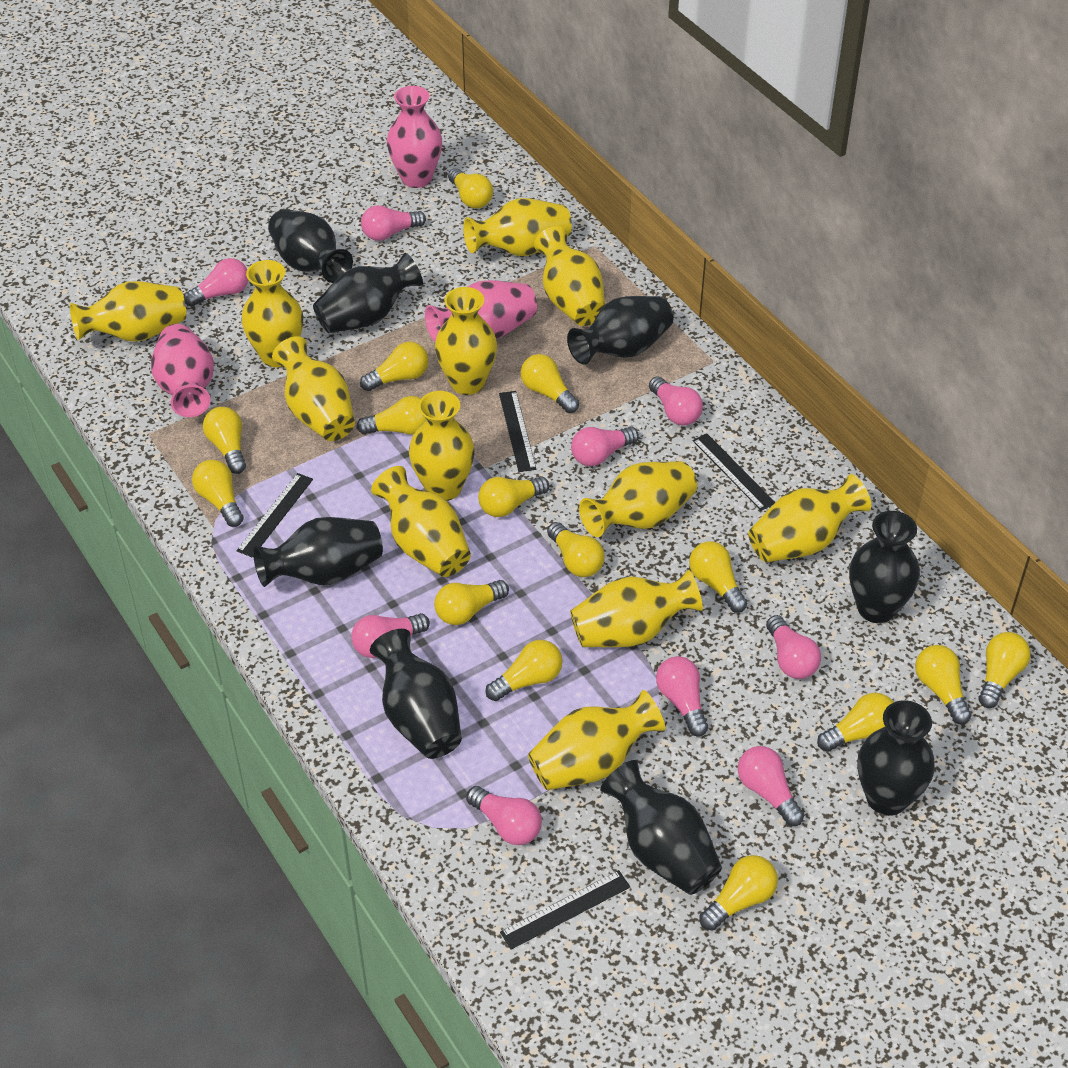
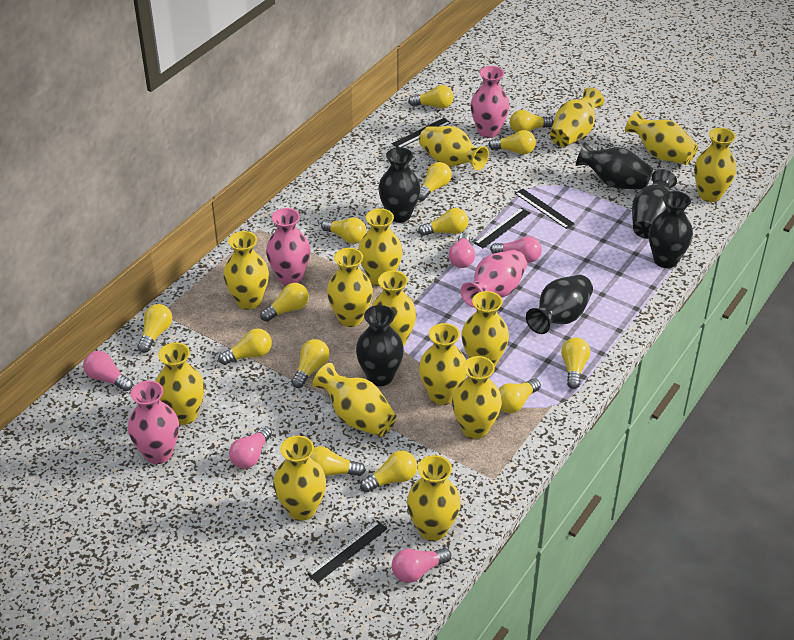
black vase: [253,517,383,587] [268,209,353,283] [313,253,423,333] [370,629,462,759] [567,296,674,365] [600,760,722,895] [849,511,920,623] [858,700,935,816] = 8 -> [356,305,404,386] [378,147,421,223] [526,275,593,334] [576,142,653,190] [632,169,677,239] [649,191,693,268] = 6
pink light bulb: [184,258,248,307] [351,613,430,658] [361,205,426,241] [466,786,542,845] [571,427,639,466] [649,376,703,426] [656,656,708,737] [738,746,804,826] [766,615,821,679] = 9 -> [83,351,133,391] [229,426,272,469] [392,548,451,583] [449,233,475,268] [490,236,542,263] = 5
pink vase: [151,324,214,417] [387,86,442,188] [425,280,537,342] = 3 -> [128,381,179,464] [266,208,311,285] [460,250,527,308] [470,66,510,138] = 4
yellow light bulb: [192,460,244,527] [203,407,246,474] [356,396,426,435] [360,342,429,391] [434,580,509,625] [448,168,493,208] [478,476,549,517] [485,640,563,701] [521,354,579,413] [547,522,605,577] [689,541,747,613] [699,855,778,931] [817,693,894,752] [915,645,972,724] [979,632,1031,708] = 15 -> [137,304,172,353] [219,328,272,365] [260,283,309,322] [291,339,329,388] [310,446,366,477] [321,217,367,244] [360,450,417,492] [408,85,454,109] [418,162,452,201] [418,208,468,236] [488,130,536,155] [498,378,541,413] [510,110,554,133] [561,337,590,389] = 14
yellow vase: [70,281,186,341] [241,260,303,367] [272,336,355,441] [371,466,471,577] [409,391,475,501] [435,287,497,395] [463,198,572,256] [528,690,665,790] [534,226,605,326] [570,570,703,647] [579,461,697,537] [748,474,871,563] = 12 -> [156,343,205,425] [223,231,269,310] [273,436,326,521] [313,363,397,437] [327,248,373,327] [358,208,402,286] [371,271,416,346] [407,455,461,541] [419,126,489,170] [419,323,466,405] [452,356,502,439] [461,291,509,366] [550,87,604,147] [625,110,698,165] [694,128,737,202] = 15

